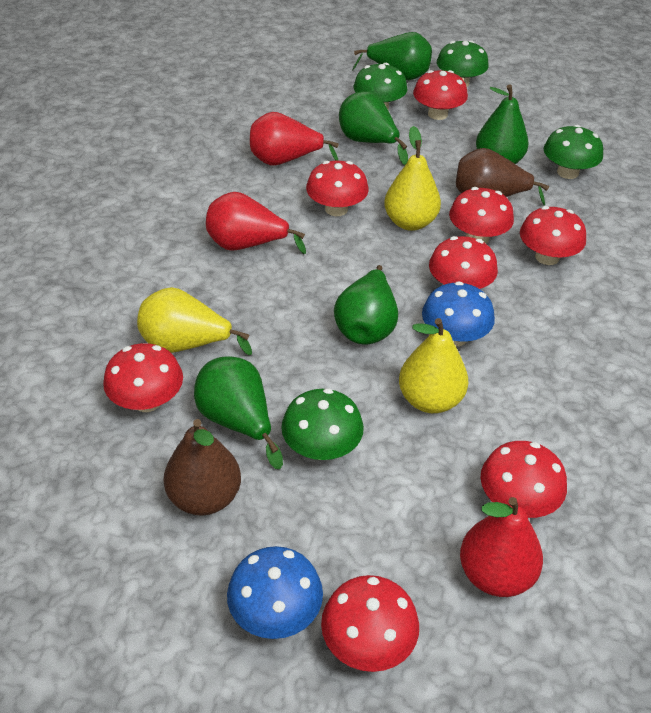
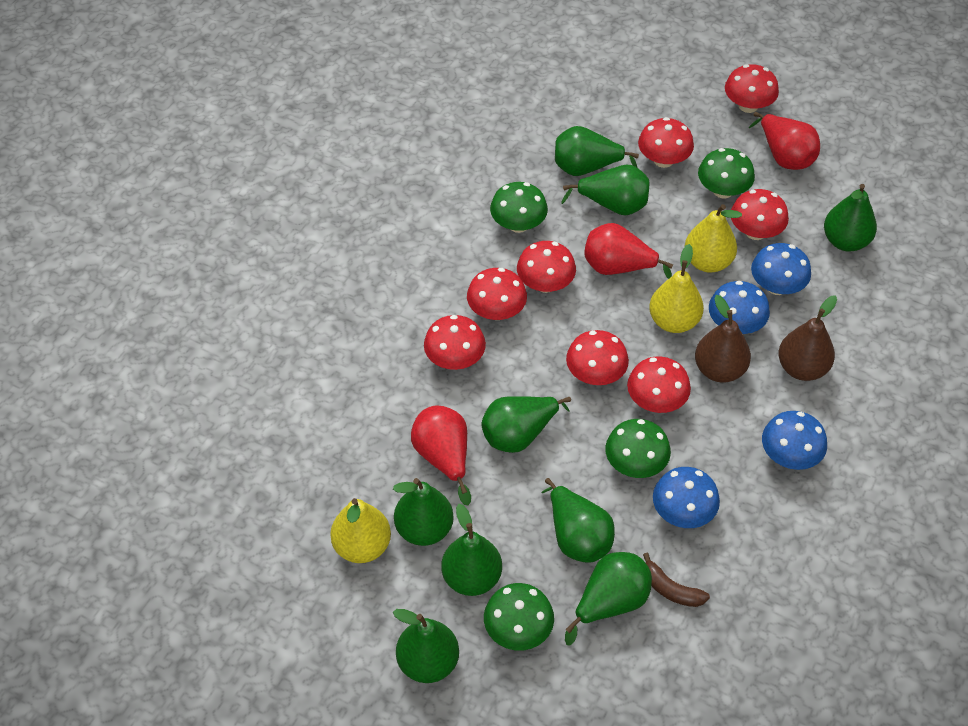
blue mushroom: [227,546,323,639] [422,281,495,347] = 2 -> [653,467,720,528] [709,281,770,334] [751,243,811,295] [762,411,827,470] = 4
brown banana: none = 0 -> [643,553,710,607] = 1
green pear: [194,356,283,469] [334,265,398,345] [339,91,408,165] [353,32,432,80] [476,85,528,164] = 5 -> [393,478,454,546] [393,609,459,683] [441,504,502,596] [481,396,571,453] [541,478,615,563] [555,126,639,176] [561,165,650,215] [565,552,652,646] [824,184,877,251] = 9

